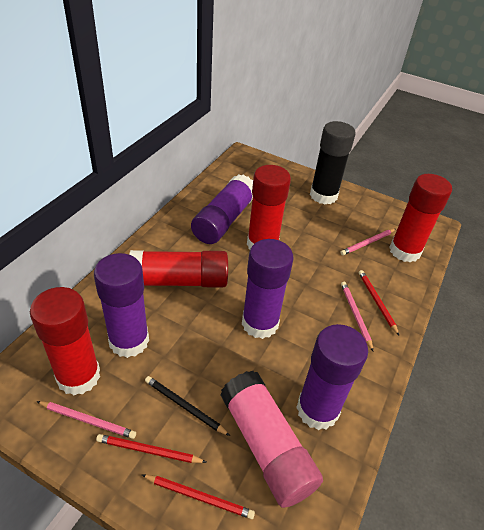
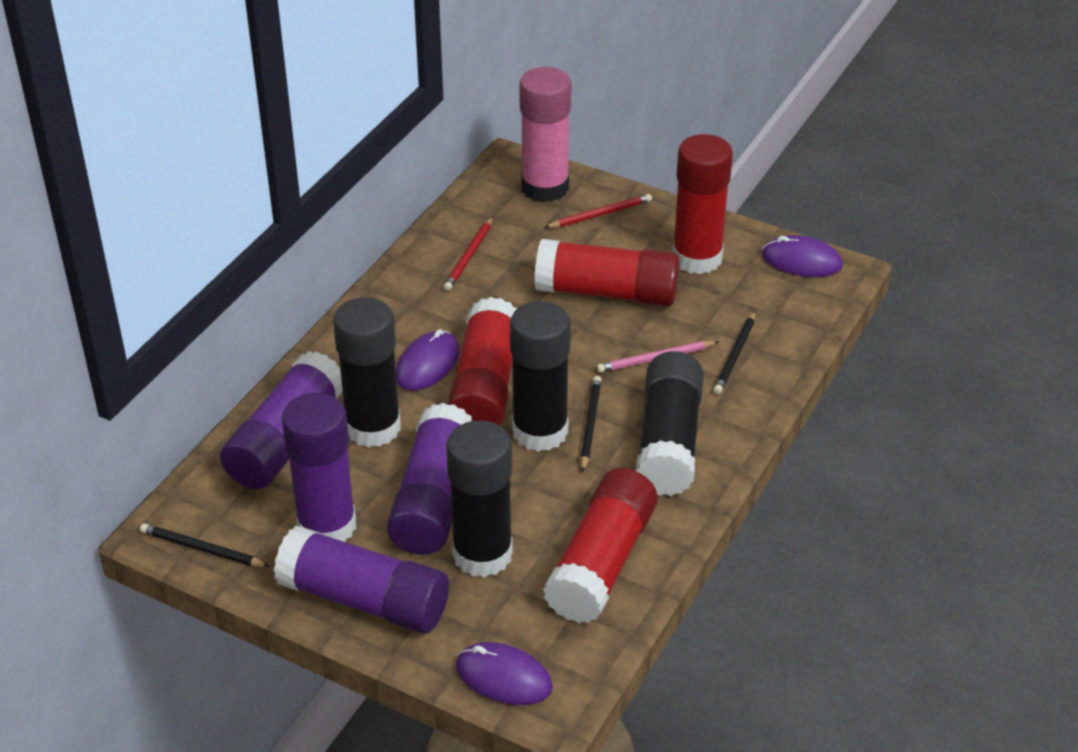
black glue stick: [310,121,355,204] = 1 -> [333,297,401,448] [446,420,513,578] [510,301,571,452] [636,351,704,496] = 4
black pencil: [145,376,230,436] = 1 -> [140,523,270,567] [580,376,602,472] [713,311,755,394] = 3
pink pencil: [36,401,136,439] [340,229,396,255] [341,282,373,351] = 3 -> [597,341,719,372] = 1
purple mouse: none = 0 -> [396,329,460,391] [455,642,553,705] [762,235,843,277] = 3
red pencil: [96,434,206,463] [142,475,255,519] [359,270,399,335] = 3 -> [444,217,493,291] [544,194,652,228] = 2

